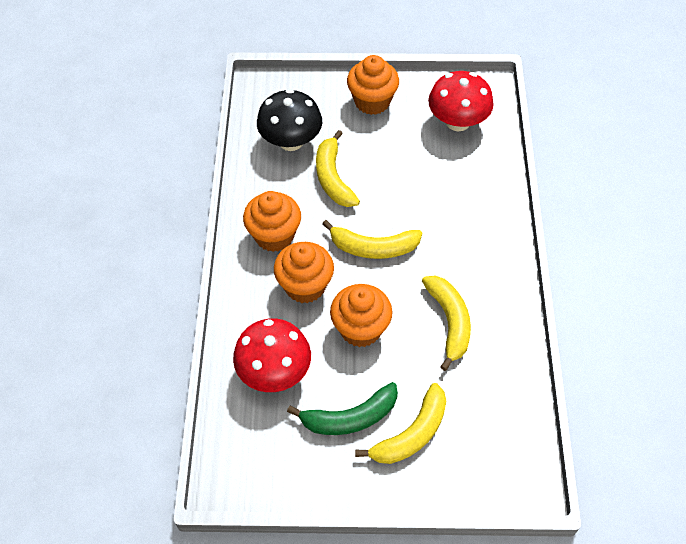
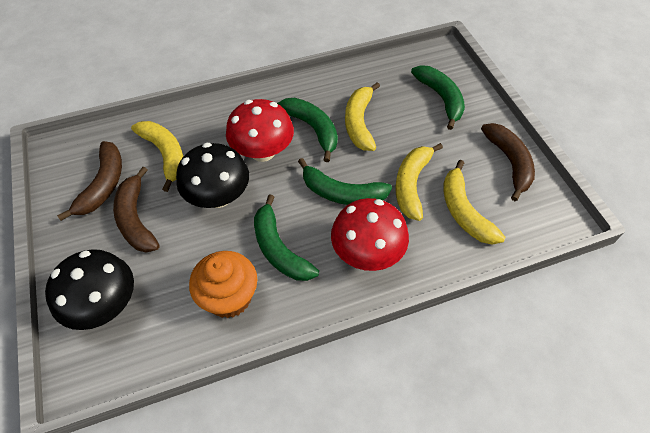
black mushroom: [257,89,322,151] = 1 -> [45,249,134,330] [176,143,249,208] = 2
brown banana: none = 0 -> [57,141,122,221] [113,167,160,253] [481,123,535,201] = 3
green banana: [287,382,398,435] = 1 -> [254,194,319,281] [277,98,338,162] [298,158,392,205] [411,65,465,130] = 4
orange cupcake: [243,191,301,252] [274,242,334,303] [330,284,392,347] [347,55,399,115] = 4 -> [189,251,257,318] = 1

